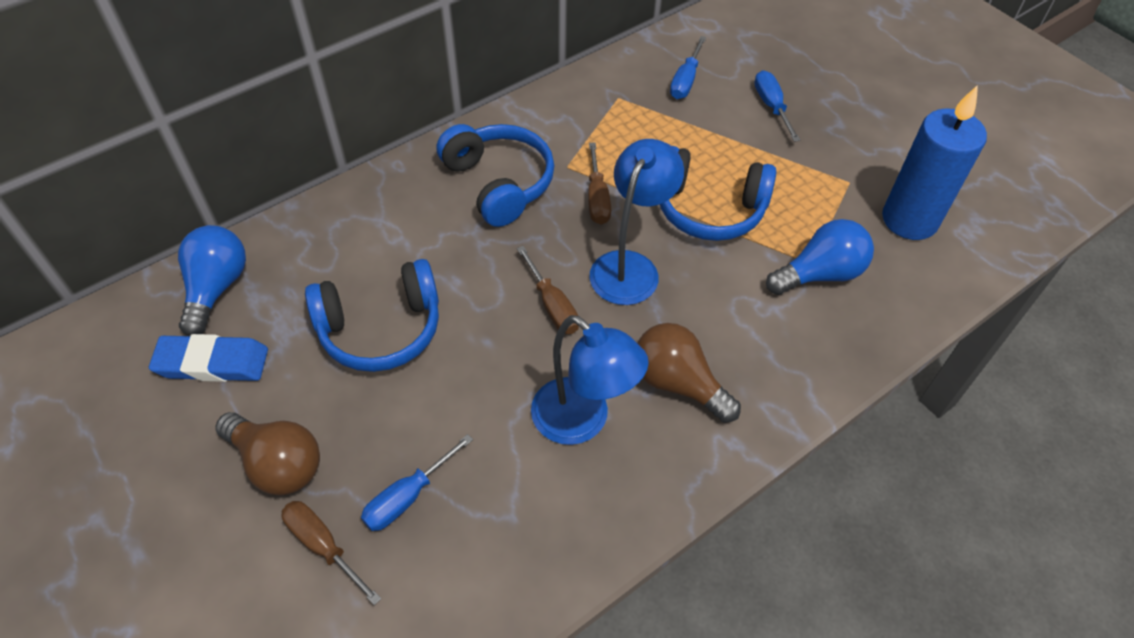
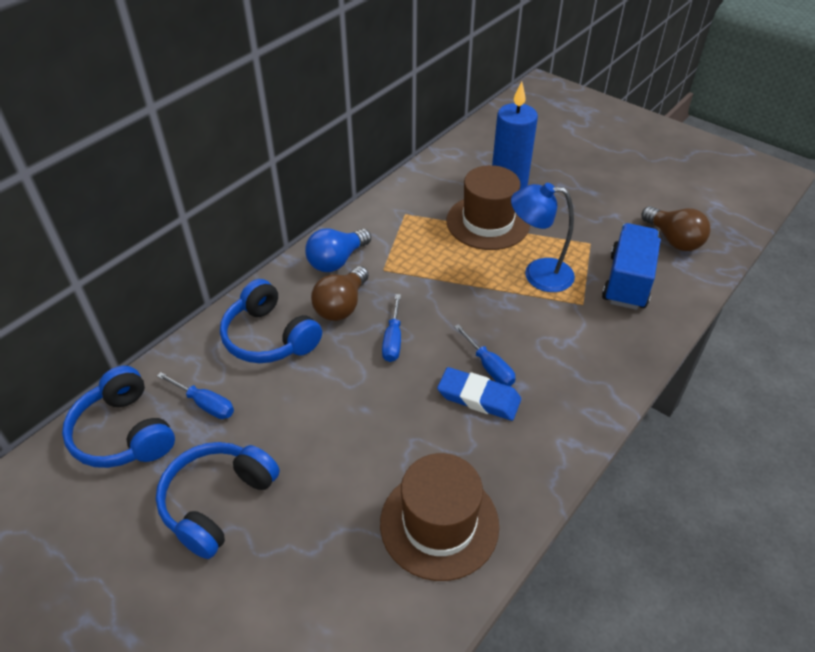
blue lamp: [531,315,649,445] [589,139,684,305] = 2 -> [511,183,575,292] = 1
blue light bulb: [178,225,246,336] [766,219,874,295] = 2 -> [305,228,371,272] = 1
blue truck: none = 0 -> [602,223,661,310] = 1
brown hat: none = 0 -> [380,453,499,581] [447,165,530,250] = 2
brown screwdriver: [281,501,382,605] [517,246,579,334] [588,142,611,225] = 3 -> none = 0

